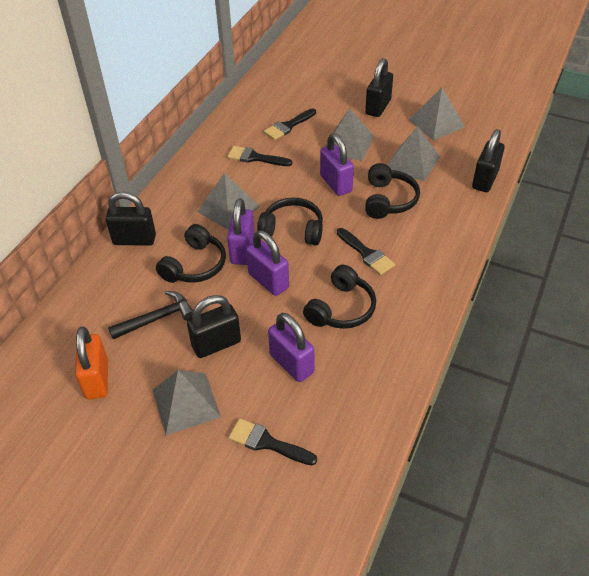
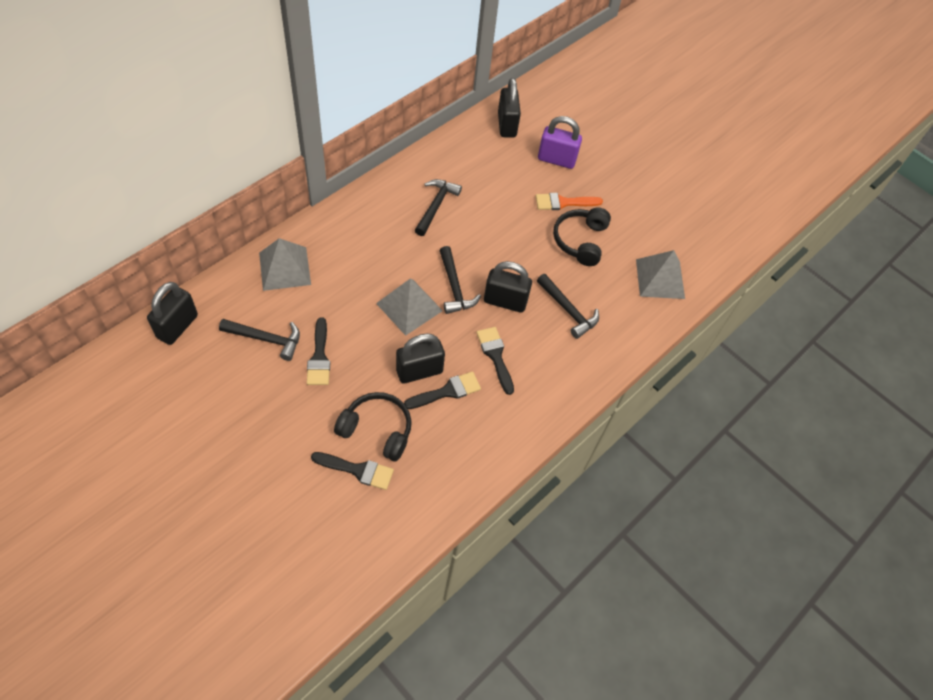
black hammer: [108,291,193,340] = 1 -> [219,319,300,361] [415,179,462,236] [439,246,481,314] [537,274,599,339] = 4
black headphones: [156,224,226,283] [257,198,323,246] [303,265,376,329] [365,163,420,219] = 4 -> [334,392,412,461] [553,208,611,266] = 2
grey pyramid: [153,370,221,435] [197,173,260,230] [325,109,374,161] [387,126,440,181] [409,88,465,141] = 5 -> [259,238,311,291] [376,278,443,336] [636,250,685,299] = 3
orange brush: none = 0 -> [536,193,603,210] = 1
orange padlock: [75,327,108,399] = 1 -> none = 0
purple padlock: [227,198,255,265] [246,230,289,296] [268,313,314,382] [320,133,354,196] = 4 -> [538,116,582,169] = 1

